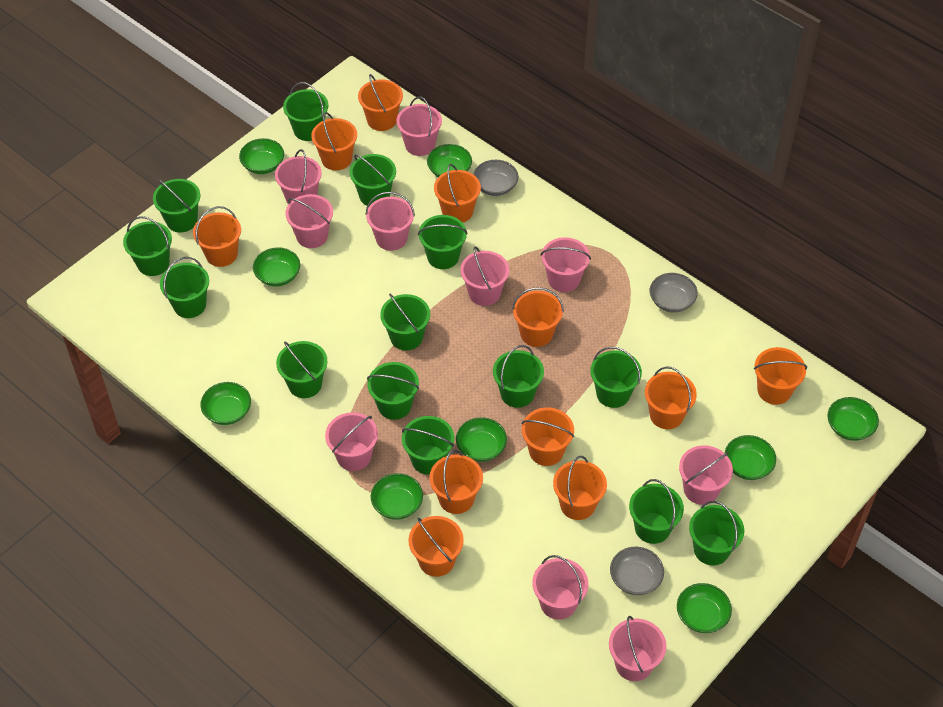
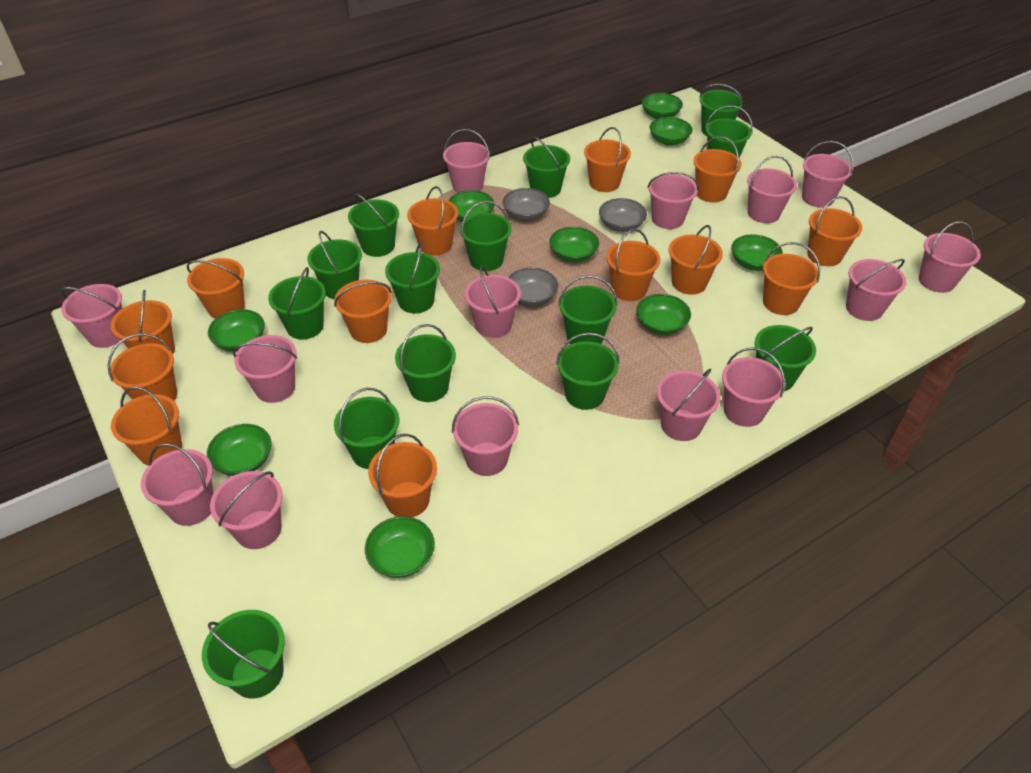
orange bucket: [193,206,241,267] [311,112,357,171] [358,74,403,131] [408,516,464,577] [429,450,483,514] [434,164,481,223] [512,287,564,347] [522,408,574,466] [553,456,607,520] [645,366,697,429] [754,347,807,405] = 11 -> [108,333,177,401] [111,290,175,354] [111,386,182,466] [187,258,245,319] [334,280,392,343] [368,434,437,517] [407,186,458,256] [584,127,631,192] [606,229,660,301] [669,225,723,295] [693,136,742,203] [763,242,820,315] [807,196,862,266] = 13
pink bucket: [275,149,322,204] [285,194,333,248] [325,412,378,471] [366,192,415,251] [396,97,442,156] [460,246,509,306] [532,555,588,620] [541,237,591,292] [609,616,666,681] [679,445,733,505] = 10 -> [61,284,122,348] [141,443,213,526] [210,471,283,549] [233,335,297,403] [443,129,490,193] [452,396,519,476] [465,266,521,338] [647,172,699,229] [657,369,721,441] [722,347,786,427] [747,156,797,223] [802,141,854,208] [846,259,907,321] [919,221,981,293] = 14

